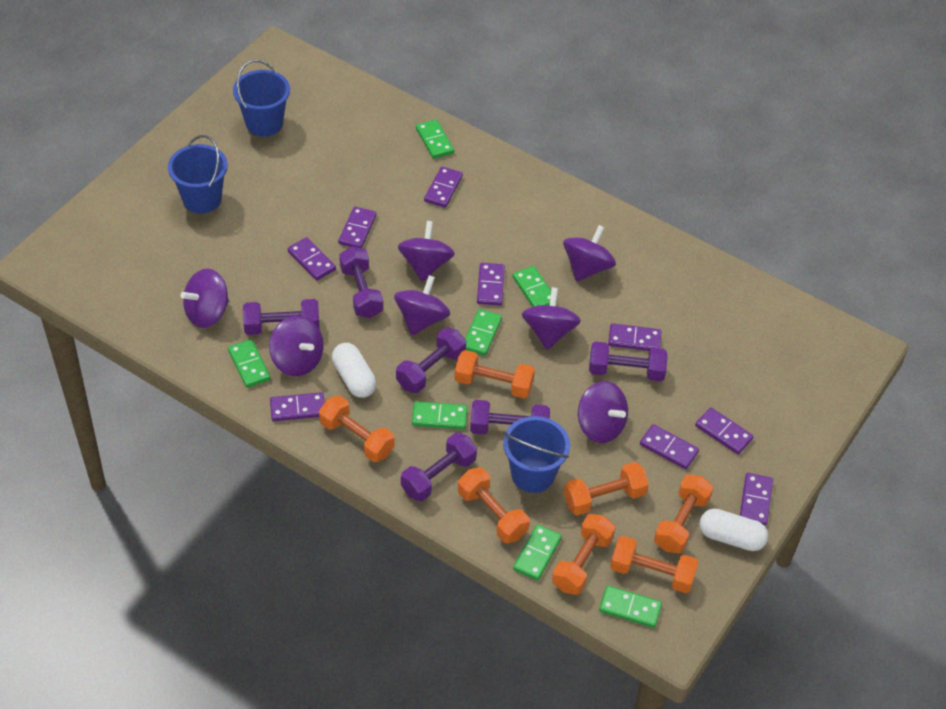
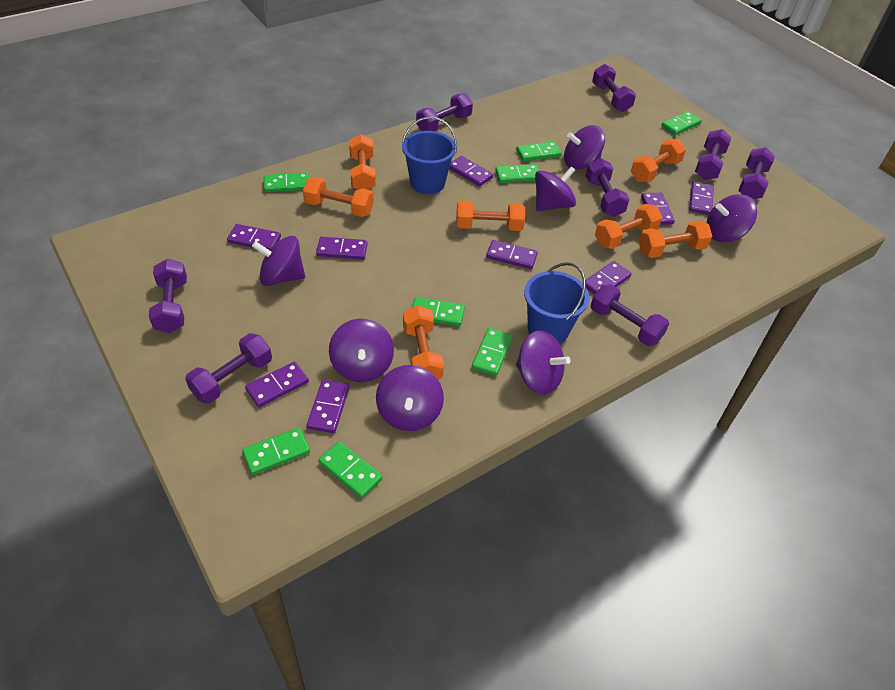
blue bucket: [168,135,228,214] [233,60,290,137] [503,416,570,493] = 3 -> [402,117,457,194] [524,262,589,344] = 2
green domino: [228,339,271,388] [412,401,467,429] [416,119,454,159] [465,309,502,356] [512,266,557,307] [513,524,562,581] [599,586,662,628] = 7 -> [242,428,310,475] [264,173,309,192] [318,441,383,498] [412,297,465,326] [472,328,513,376] [495,164,539,183] [516,141,562,161] [662,111,702,135] = 8
purple dumbbell: [243,299,320,335] [339,246,383,318] [396,328,466,393] [401,432,477,501] [470,400,550,435] [589,341,668,381] = 6 -> [149,259,187,333] [185,333,272,404] [416,93,473,131] [585,158,630,217] [591,284,669,346] [592,64,636,112] [695,129,731,180] [739,147,775,199] = 8
white capsule: [332,343,376,398] [699,509,768,551] = 2 -> none = 0

